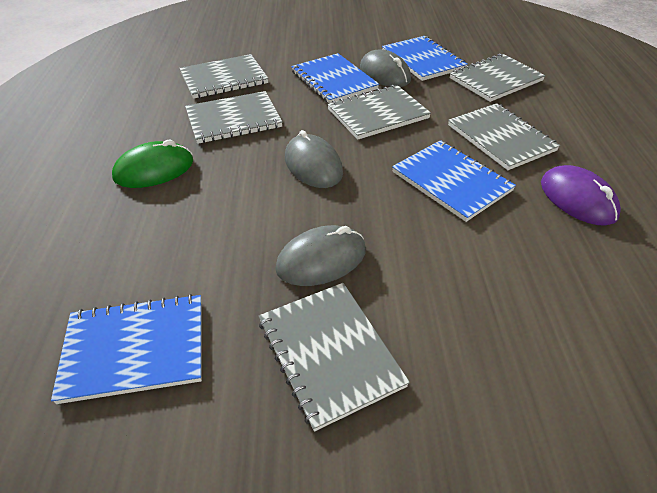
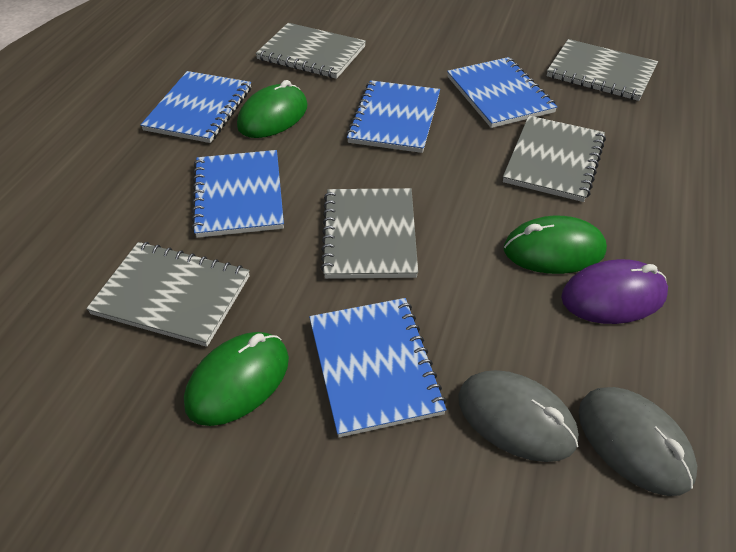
blue notebook: [51,294,202,404] [291,53,379,103] [382,36,468,81] [392,140,516,222] = 4 -> [140,71,251,143] [191,150,284,238] [309,298,447,438] [346,80,440,153] [447,57,557,128] = 5
green mouse: [112,140,193,188] = 1 -> [184,332,289,426] [237,80,308,138] [504,216,607,274] = 3
grey mouse: [275,225,366,286] [285,130,343,188] [360,49,411,87] = 3 -> [458,370,579,462] [579,387,697,496] = 2
grey notebook: [179,54,269,99] [185,91,283,144] [259,283,410,431] [327,85,431,140] [448,103,560,170] [450,54,546,102] = 6 -> [86,242,250,347] [255,23,366,79] [321,188,418,279] [503,116,606,202] [547,39,658,101] = 5

